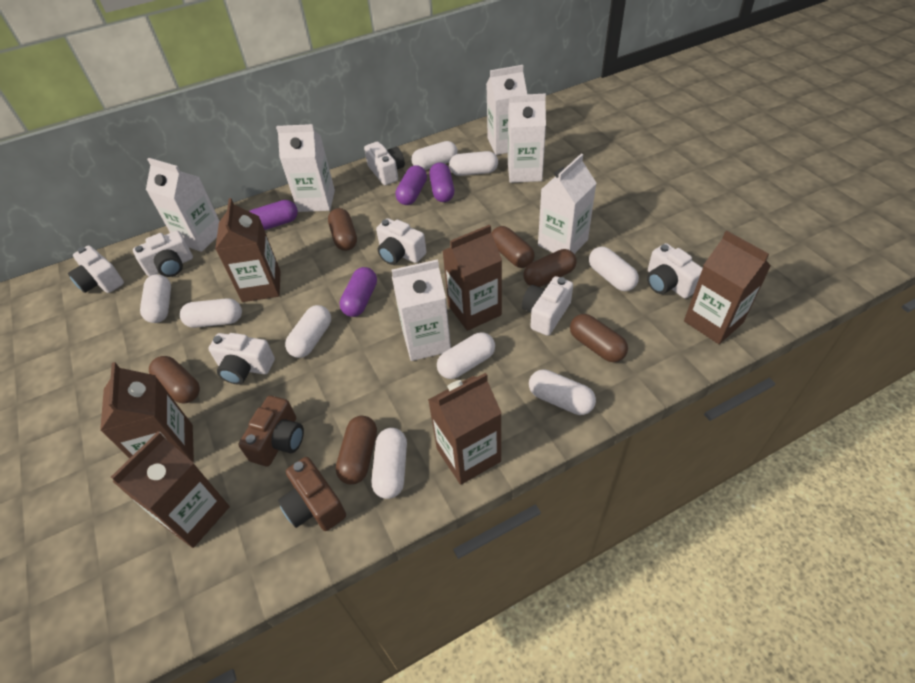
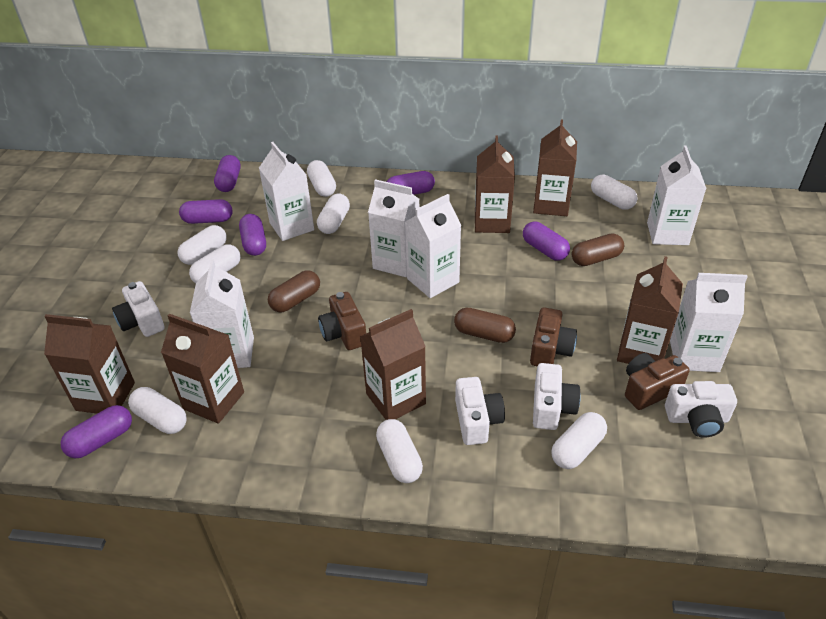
brown camera: [238,396,304,466] [278,457,346,531] = 2 -> [318,292,366,350] [530,307,577,366] [625,353,690,410] = 3
brown capsule: [149,356,200,404] [328,208,357,251] [336,416,377,484] [492,226,535,268] [523,249,577,287] [570,314,628,362] = 6 -> [268,270,320,312] [454,308,516,343] [572,233,624,266] = 3
purple capsule: [249,200,298,230] [339,267,377,317] [395,165,427,205] [429,162,454,202] = 4 -> [61,405,132,458] [179,199,233,224] [214,155,241,192] [239,214,266,256] [387,171,435,195] [523,222,570,261] = 6
white camera: [68,245,124,293] [133,231,193,277] [208,333,275,384] [364,142,405,185] [376,218,426,265] [522,276,573,336] [647,243,703,299] = 7 -> [112,281,165,337] [455,377,505,445] [533,363,581,430] [665,381,737,438] = 4
white capsule: [140,274,171,323] [180,298,242,328] [285,305,331,358] [372,428,407,499] [411,141,458,170] [437,332,495,379] [449,151,498,176] [529,369,596,415] [589,247,639,291] = 9 -> [128,387,187,434] [177,225,227,265] [189,244,241,283] [307,160,336,197] [317,194,350,234] [376,419,423,483] [551,412,607,469] [591,175,638,210] = 8

